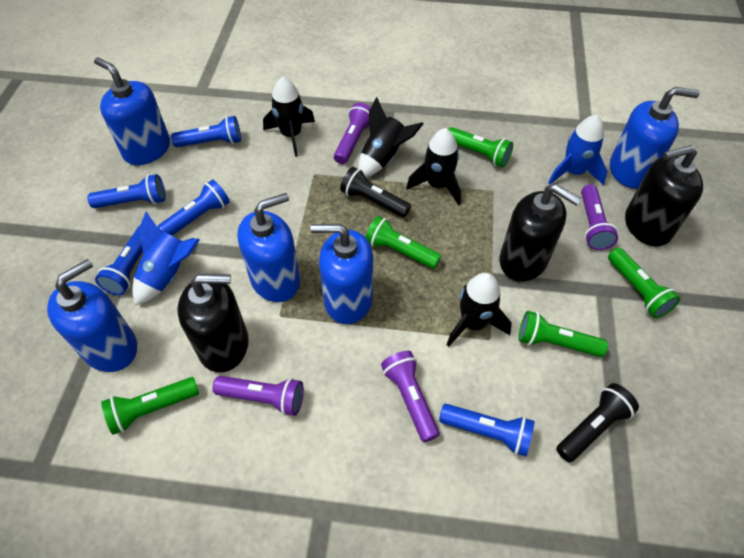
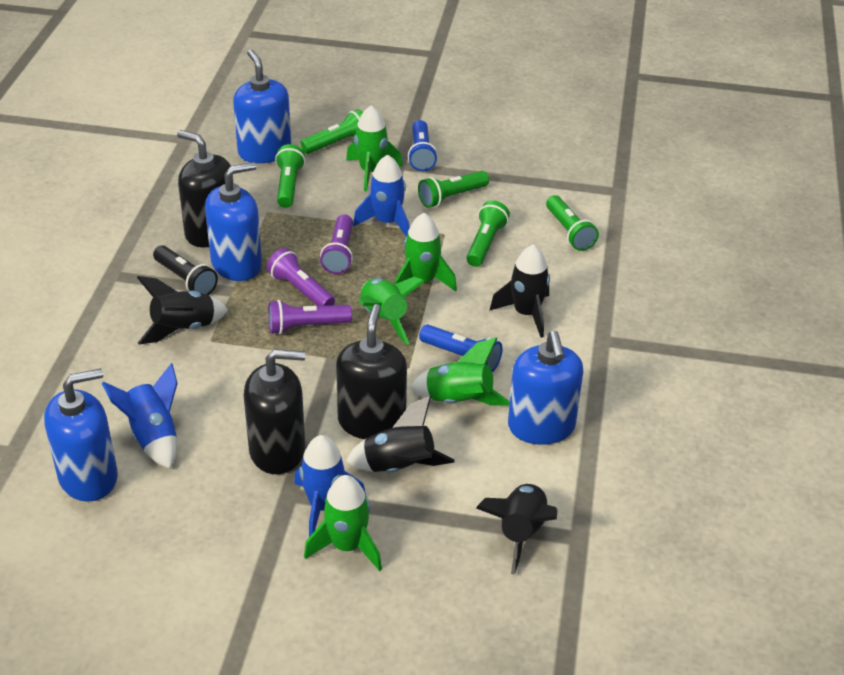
black flashlight: [340,167,411,218] [556,383,639,462] = 2 -> [153,245,218,295] = 1
blue flashlight: [87,174,166,208] [95,226,143,295] [157,179,230,236] [171,116,241,147] [439,404,535,456] = 5 -> [408,120,438,171] [419,325,503,372] = 2
blue rocket: [132,212,200,305] [548,115,608,185] = 2 -> [101,363,178,469] [294,435,366,537] [353,154,410,237] = 3
blue soap dispenser: [47,259,137,372] [94,57,170,165] [238,193,300,302] [310,224,373,324] [610,87,700,189] = 5 -> [44,368,118,502] [205,162,262,281] [233,49,291,163] [508,331,583,445] = 4
green rocket: none = 0 -> [304,475,382,571] [346,105,403,191] [359,277,425,345] [395,213,457,291] [411,338,510,406] = 5
purple flashlight: [212,376,304,416] [334,103,371,164] [381,351,440,442] [581,184,618,250] = 4 -> [267,248,335,306] [268,300,352,334] [320,214,353,274] = 3

